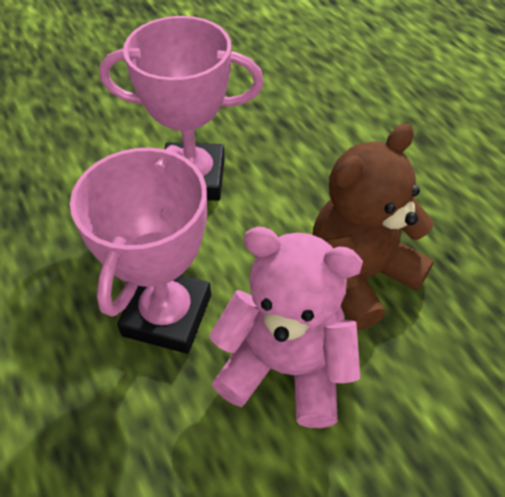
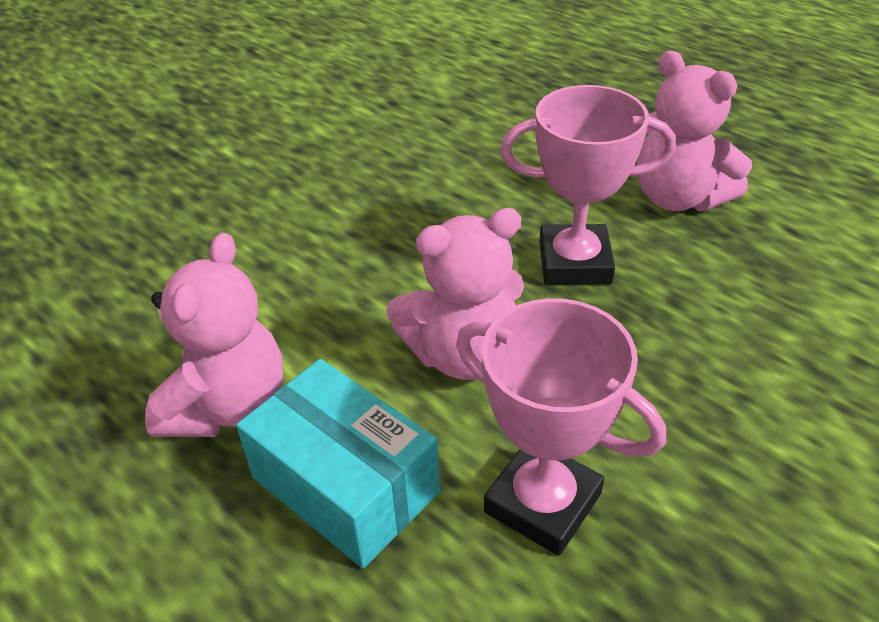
brown teddy bear: [312,124,434,330] = 1 -> none = 0
pink teddy bear: [209,227,363,428] = 1 -> [145,233,283,437] [387,208,524,380] [637,51,752,211] = 3
turquoise box: none = 0 -> [236,359,440,569] = 1

